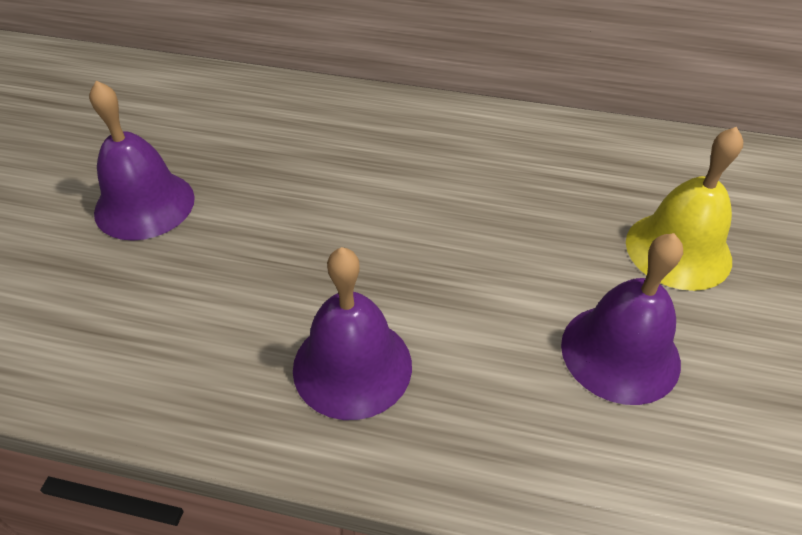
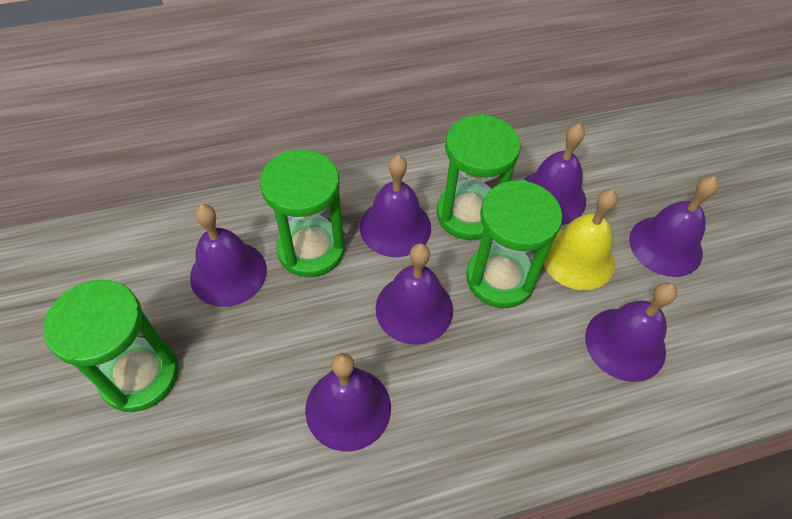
green hourglass: none = 0 -> [43,280,179,412] [260,150,345,277] [437,114,521,240] [466,180,563,308] = 4
purple bell: [89,80,195,241] [293,247,412,420] [561,233,683,405] = 3 -> [190,204,267,307] [305,353,391,452] [360,155,431,257] [375,243,453,345] [523,124,586,225] [585,282,677,382] [629,176,718,277] = 7

